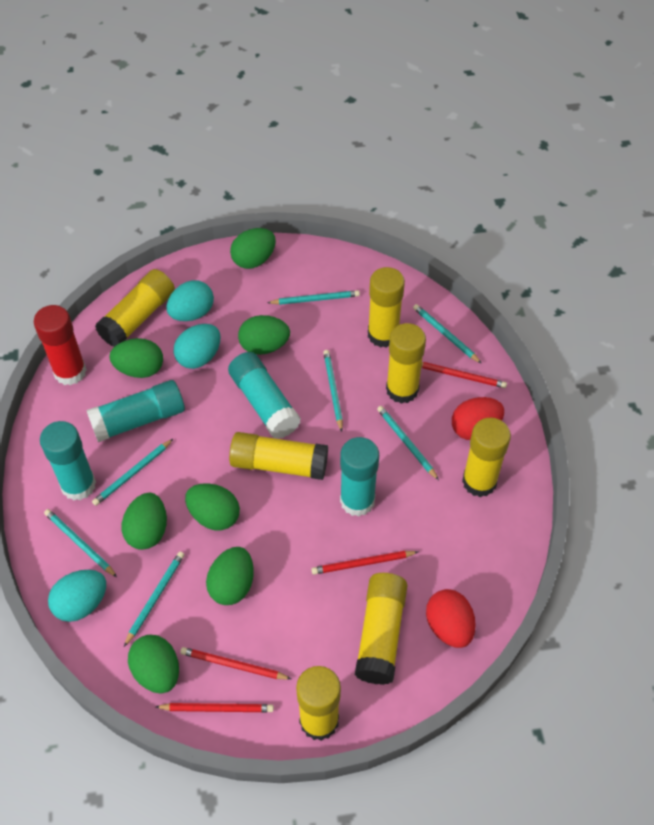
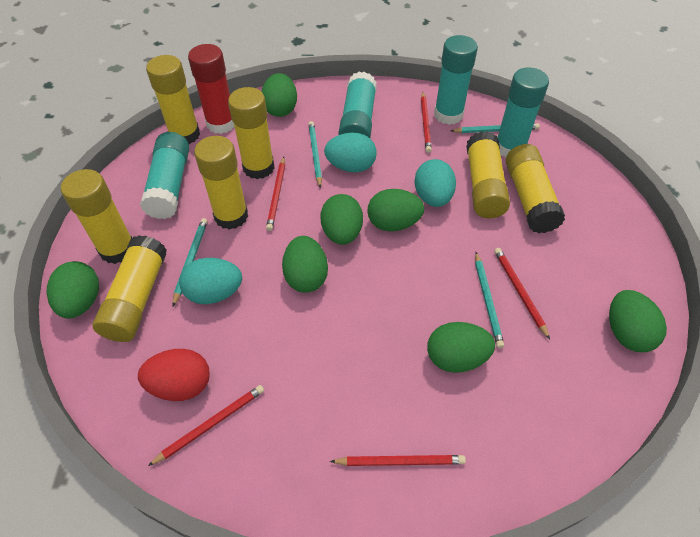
red egg: [426,589,476,648] [452,397,504,440] = 2 -> [138,349,210,401] = 1
red pencil: [156,703,274,712] [180,647,291,680] [311,551,418,575] [421,362,507,388] = 4 -> [148,385,264,466] [266,157,285,231] [330,455,466,466] [421,92,432,153] [494,248,550,339] = 5
turquoise pencil: [44,509,117,577] [92,439,173,506] [124,551,185,647] [268,290,360,305] [323,350,343,432] [377,406,439,480] [413,304,482,364] = 7 -> [173,218,208,306] [308,121,322,188] [451,123,540,133] [475,252,504,348] = 4

